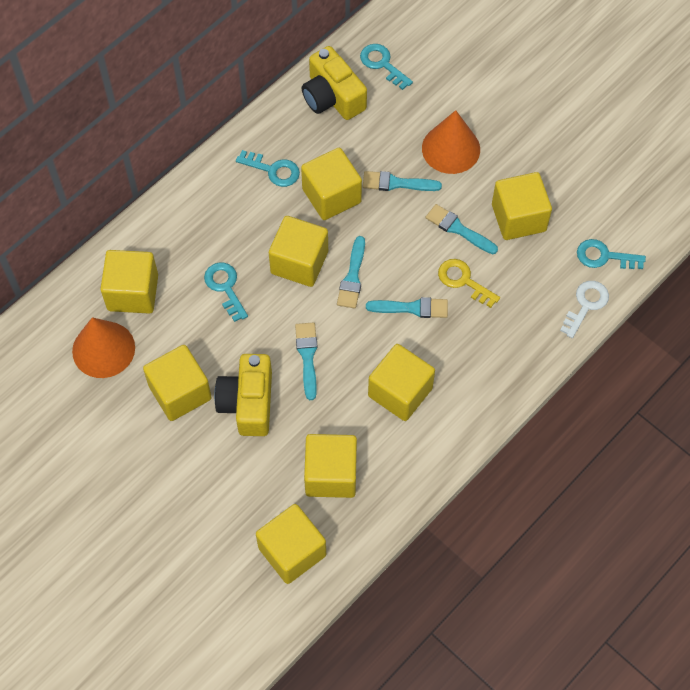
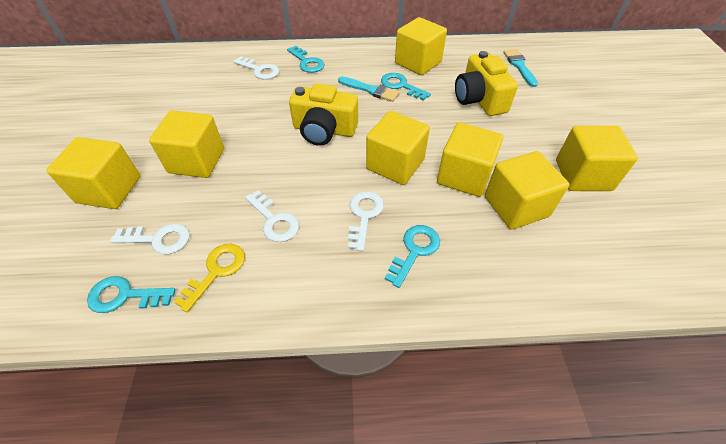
orange cone: [72,317,135,378] [422,110,480,174] = 2 -> none = 0
turquoise brush: [295,322,318,400] [337,236,365,309] [363,171,442,191] [366,297,448,318] [426,204,498,254] = 5 -> [338,76,400,102] [503,49,538,87] = 2
white key: [560,281,609,338] = 1 -> [110,224,190,254] [233,56,279,80] [245,190,299,242] [348,191,384,251] = 4
yellow cube: [101,250,158,314] [143,345,212,421] [256,504,326,584] [269,216,328,287] [301,148,362,220] [304,434,357,498] [368,344,435,421] [492,172,552,240] = 8 -> [46,137,140,209] [149,110,224,178] [366,111,430,185] [395,17,447,75] [437,122,503,197] [485,151,569,230] [556,126,638,191] = 7

